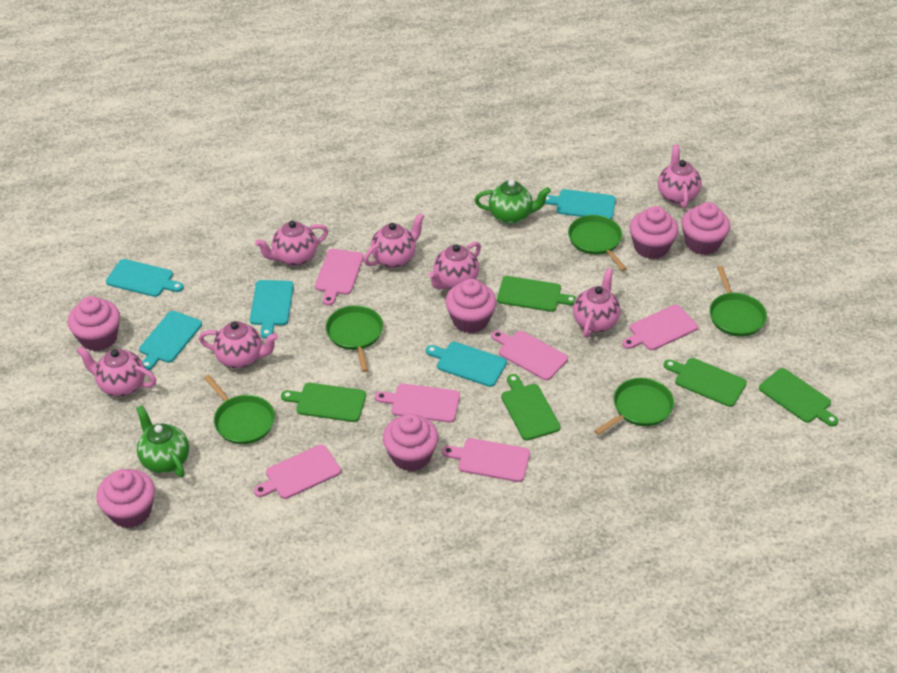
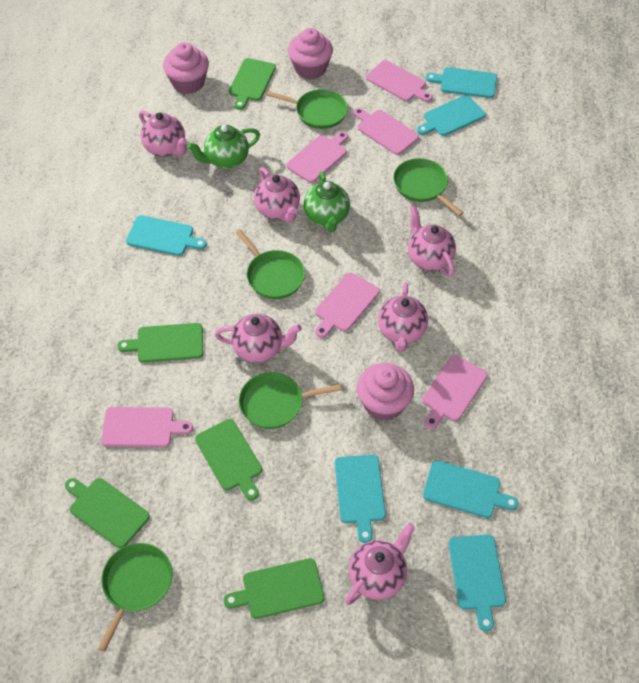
pink cupcake: [68,296,120,351] [97,469,155,528] [383,414,439,471] [445,279,497,333] [630,206,679,259] [681,202,730,255] = 6 -> [163,42,209,94] [288,28,333,79] [357,363,414,421] = 3
pink teapot: [77,346,156,397] [199,321,278,368] [255,221,328,266] [364,213,424,268] [429,242,481,289] [573,268,621,338] [658,144,702,209] = 7 -> [139,110,188,157] [215,314,302,363] [254,167,300,223] [345,523,415,605] [378,282,428,352] [408,206,456,277] = 6
turquoise cutting board: [106,259,184,297] [139,311,202,370] [250,280,294,339] [425,342,507,387] [545,189,616,219] = 5 -> [126,215,207,256] [335,455,386,543] [417,95,486,136] [423,460,518,518] [426,67,497,98] [449,534,506,632] = 6

